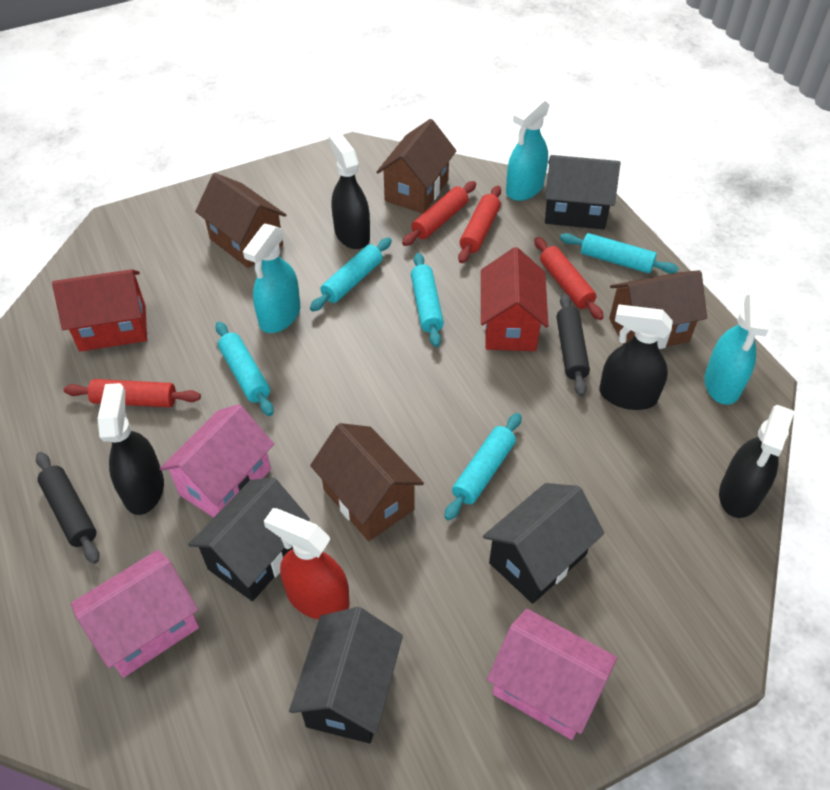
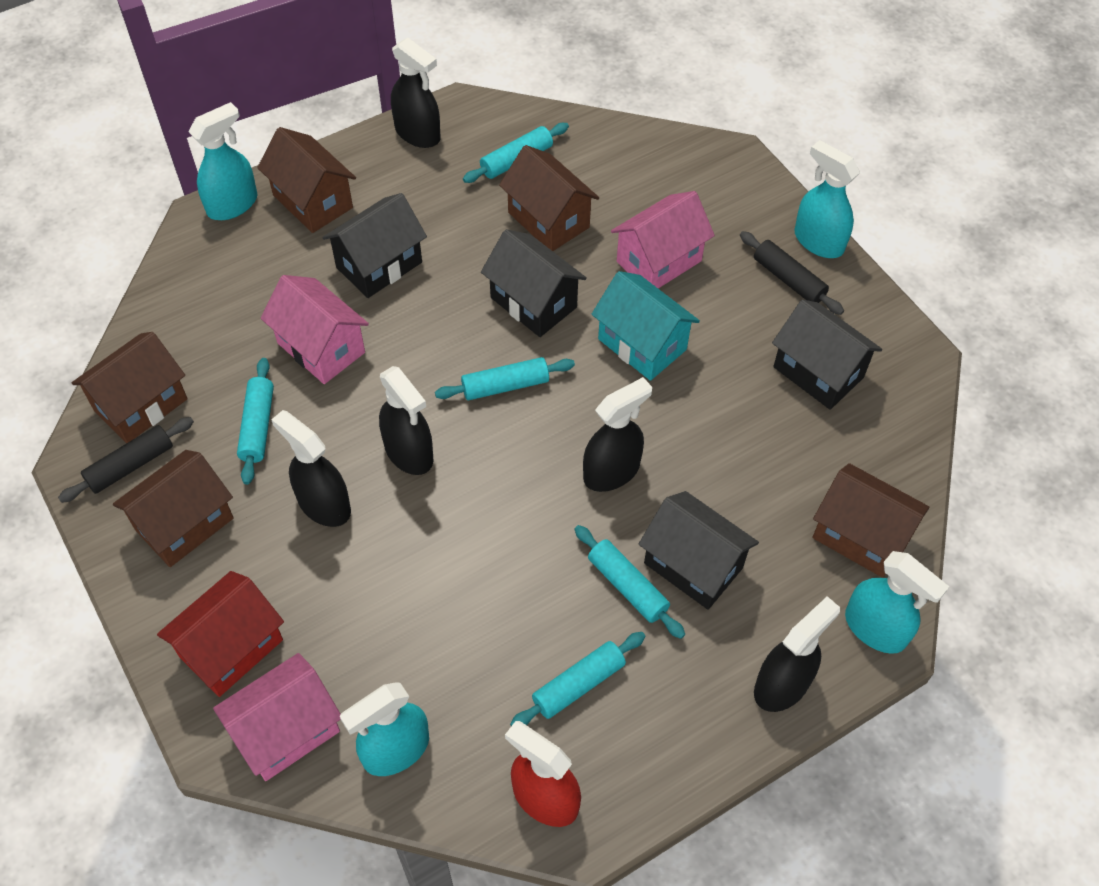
black spray bottle: [98,383,164,515] [329,133,370,249] [599,304,673,410] [719,405,794,518] = 4 -> [271,410,351,527] [379,366,433,475] [391,38,441,148] [583,377,652,492] [754,596,840,712] = 5
brown house: [195,173,286,268] [310,423,424,541] [376,119,456,213] [609,270,707,349] = 4 -> [72,332,188,443] [113,450,234,567] [257,127,356,233] [499,145,599,251] [813,463,930,578] = 5
red house: [52,269,147,352] [481,247,548,351] = 2 -> [157,571,284,697] = 1
red rolling pin: [64,379,201,407] [402,181,476,246] [458,186,501,263] [534,237,604,320] = 4 -> none = 0
turquoise house: none = 0 -> [592,271,700,381] = 1
turquoise spray bottle: [243,223,300,333] [506,96,550,201] [704,293,769,405] = 3 -> [189,102,257,220] [340,682,429,776] [794,140,860,258] [845,551,950,654] = 4

